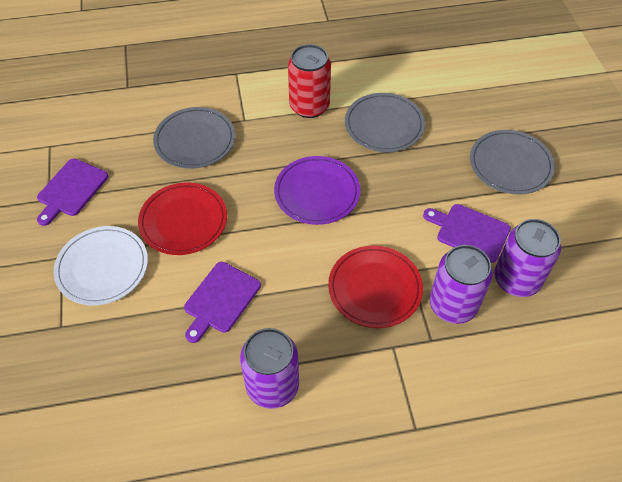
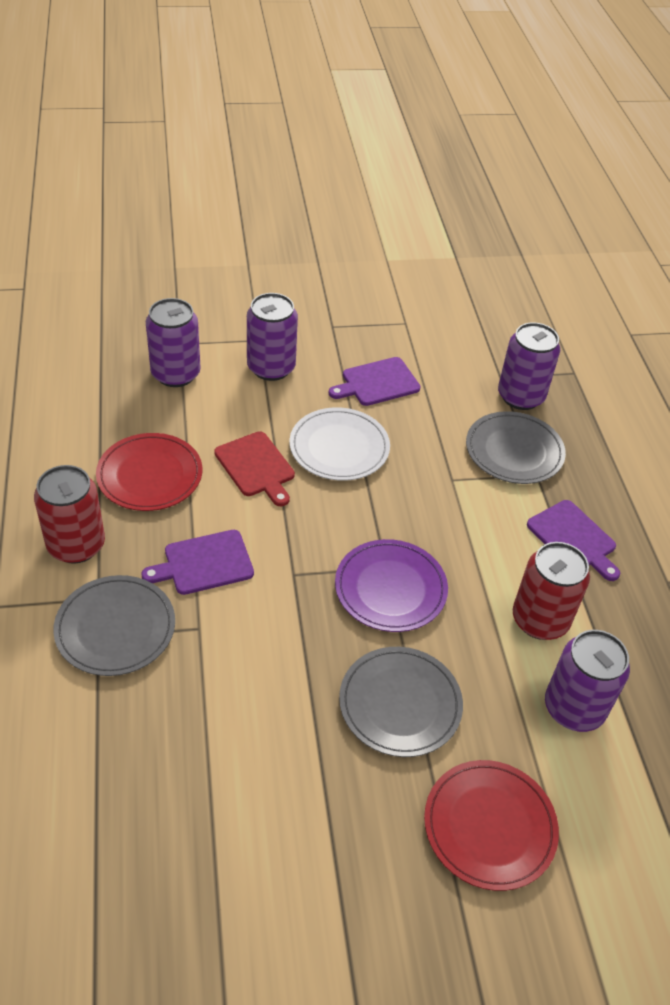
purple can: [240,328,299,409] [430,245,493,324] [494,219,561,297] = 3 -> [146,298,201,387] [247,293,298,381] [498,322,560,410] [545,630,630,732] = 4
red can: [288,44,331,118] = 1 -> [34,465,105,564] [513,542,590,640] = 2
red cutting board: none = 0 -> [214,431,295,506] = 1

